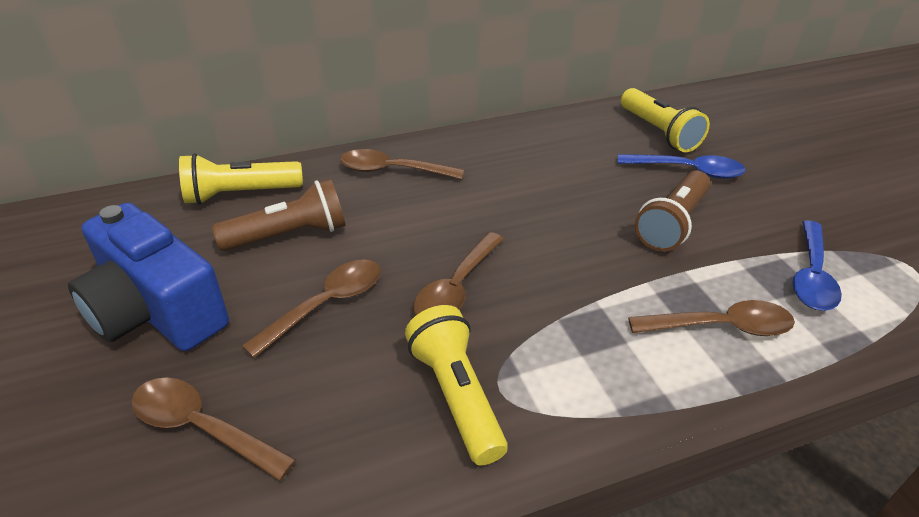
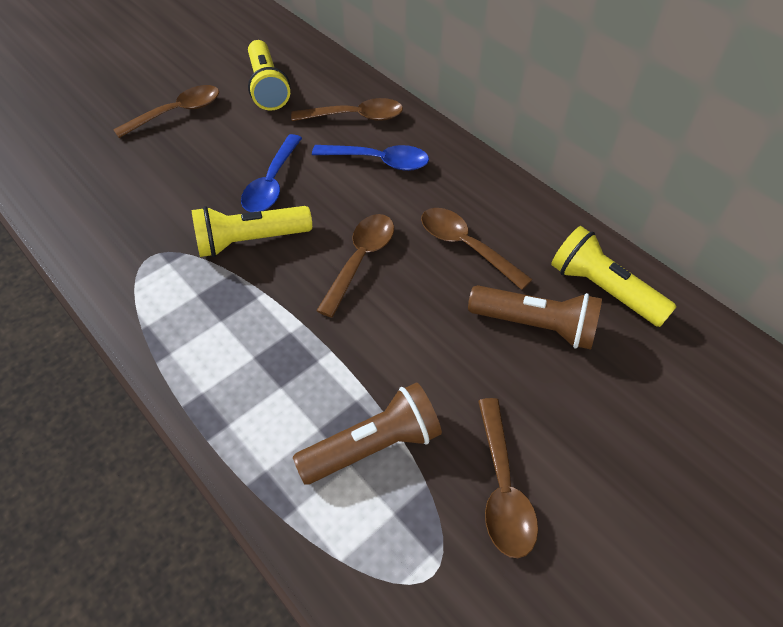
blue camera: [68,203,229,351] = 1 -> none = 0

